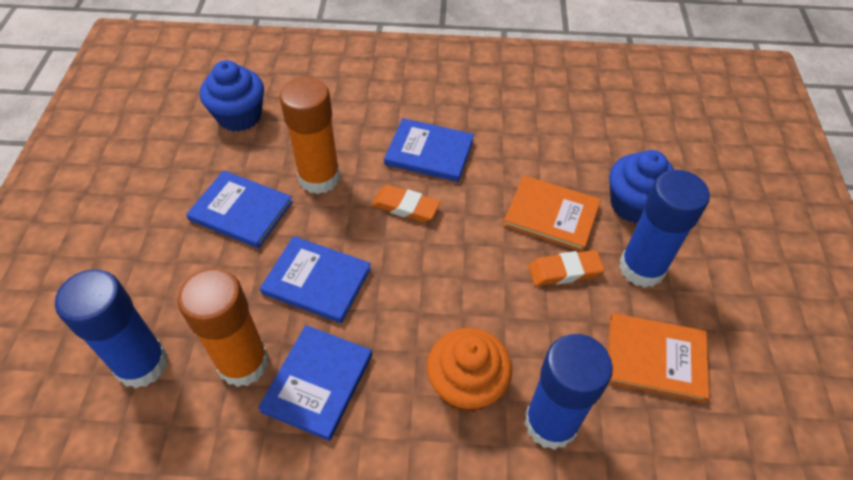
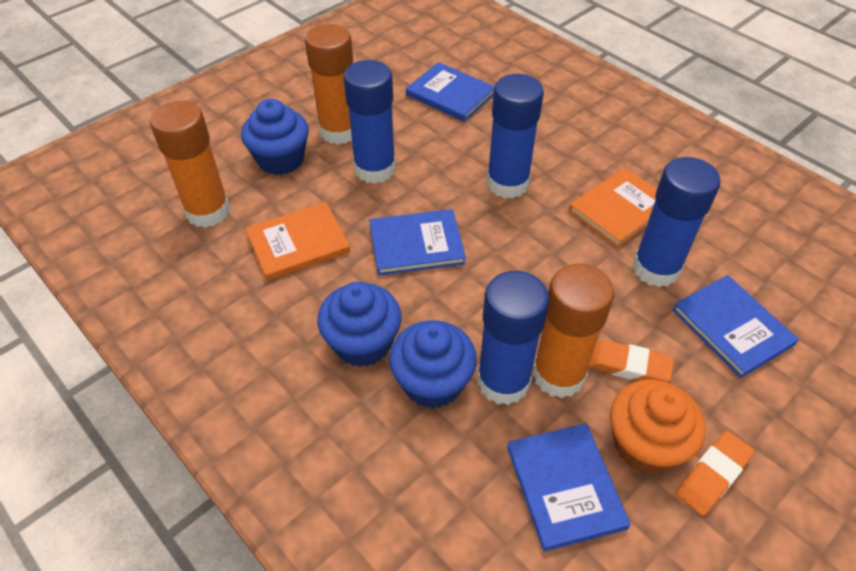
blue cupcake: [200,60,264,132] [609,150,675,223] = 2 -> [241,99,309,175] [317,282,401,367] [389,320,477,409] = 3
blue glue stick: [55,269,168,389] [524,334,613,450] [619,170,710,288] = 3 -> [344,60,396,184] [477,271,550,405] [487,74,544,198] [632,157,721,287] = 4
orange glue stick: [178,268,269,387] [279,77,340,194] = 2 -> [150,101,230,228] [305,24,353,145] [532,264,614,398] = 3

